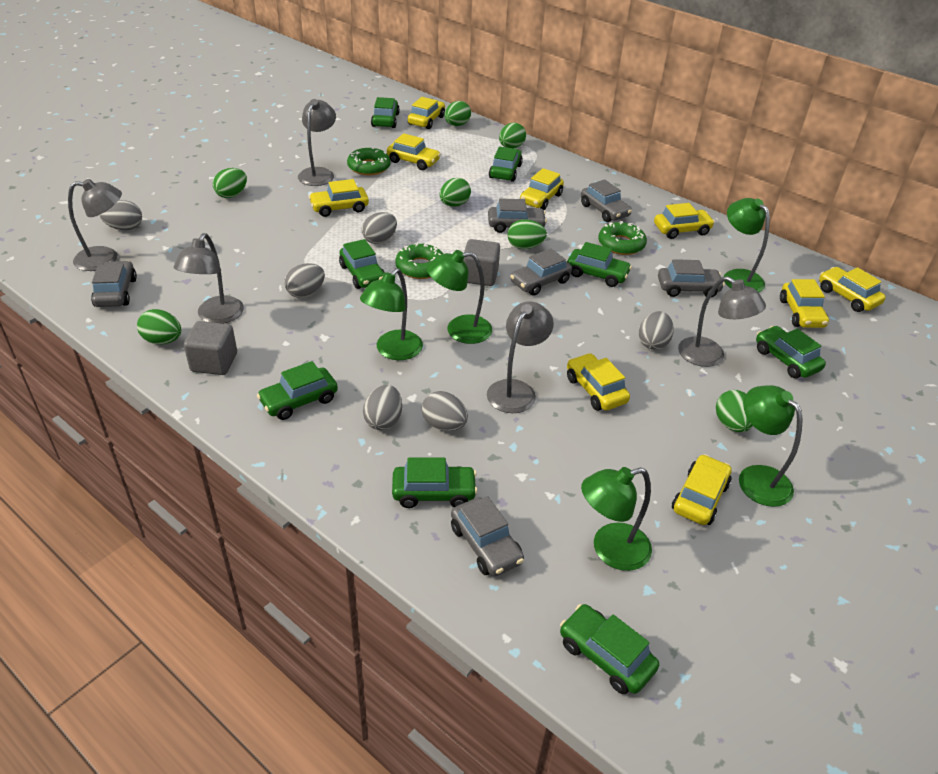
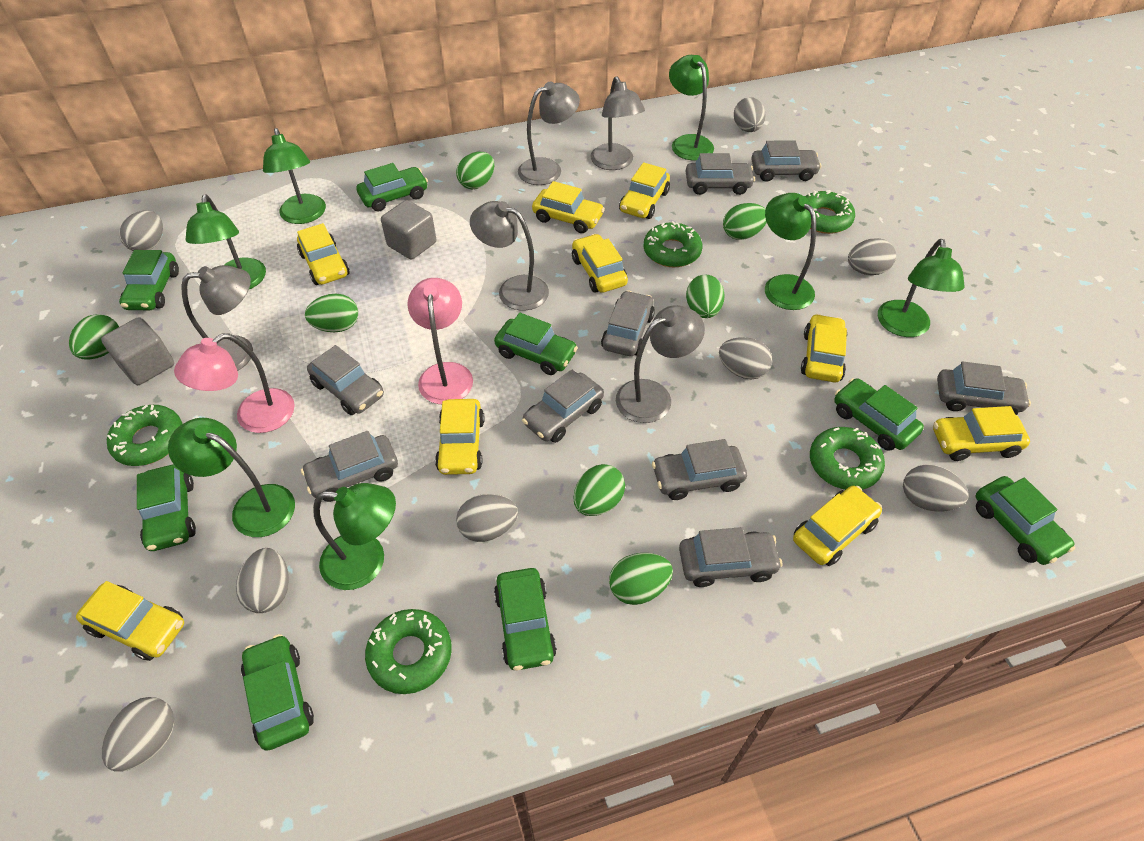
green donut: [347,147,390,175] [395,243,443,279] [598,221,647,255] = 3 -> [107,404,183,466] [365,609,452,694] [643,221,702,267] [805,190,855,234] [810,427,885,490] = 5
green lamp: [360,268,423,360] [427,250,492,344] [581,467,652,571] [724,198,770,293] [739,385,803,507] = 5 -> [168,418,295,537] [186,195,266,289] [263,128,326,224] [313,483,396,590] [669,55,714,161] [765,193,816,310] [878,239,965,337] = 7
grey car: [91,261,137,307] [451,496,524,576] [488,198,547,233] [510,248,572,296] [581,179,632,222] [658,259,725,298] = 6 -> [301,431,398,502] [307,345,384,415] [522,370,604,443] [601,290,655,356] [652,439,747,500] [679,527,783,587] [686,153,755,195] [751,140,821,182] [937,361,1031,415] = 9
grey egg: [100,200,142,230] [284,263,325,298] [362,212,397,244] [363,385,402,430] [422,391,468,431] [639,311,674,350] = 6 -> [102,697,174,772] [119,210,163,251] [236,548,289,613] [456,494,518,542] [719,337,772,379] [734,97,766,132] [848,238,896,275] [903,465,969,512] = 8
pink lamp: none = 0 -> [174,333,295,433] [407,278,473,404] = 2

